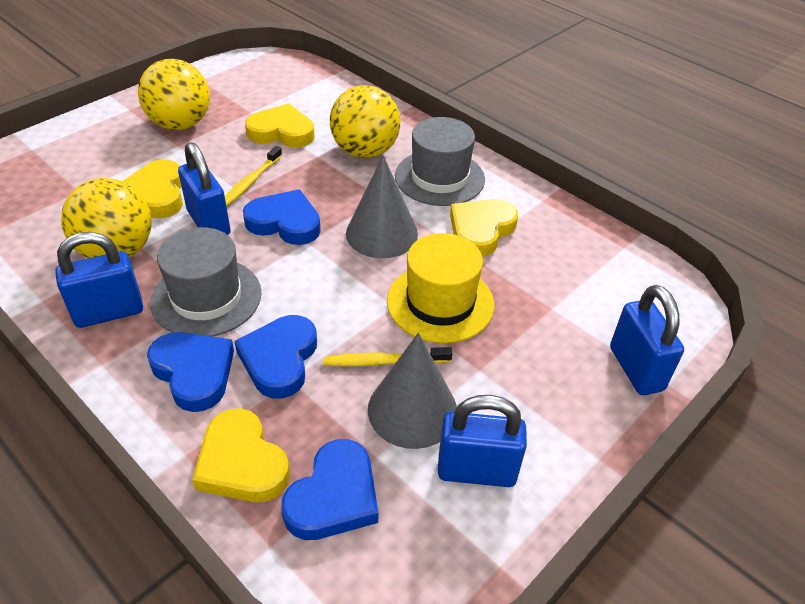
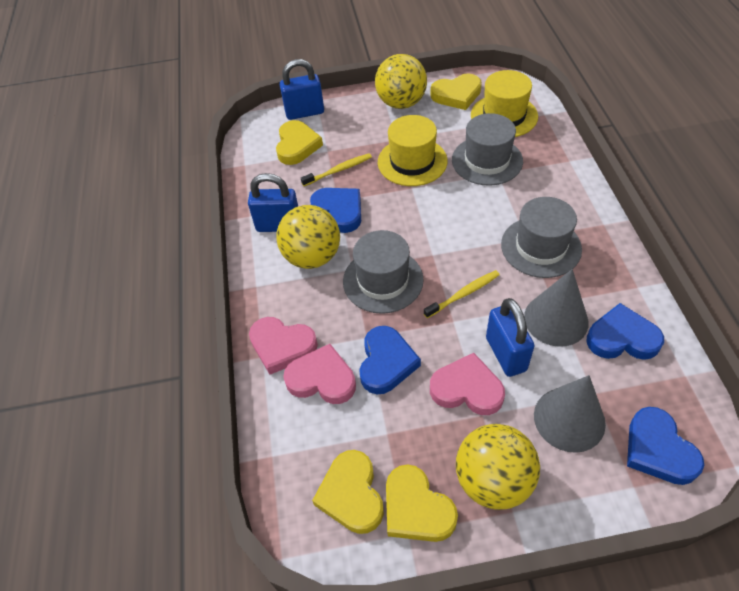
blue padlock: [56,232,143,328] [178,142,231,235] [438,395,527,487] [610,285,684,395] = 4 -> [248,173,298,232] [280,59,324,120] [486,298,534,377] = 3
grey hat: [150,227,262,337] [395,117,485,206] = 2 -> [343,230,424,314] [452,113,523,186] [501,197,582,278] = 3
pink heart: none = 0 -> [249,317,318,375] [283,344,356,404] [430,353,505,415] = 3
yellow hat: [387,233,495,343] = 1 -> [378,115,448,186] [471,70,538,137] = 2

